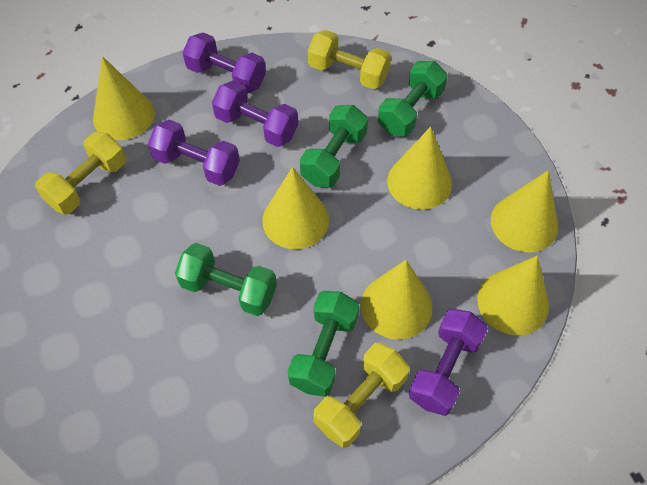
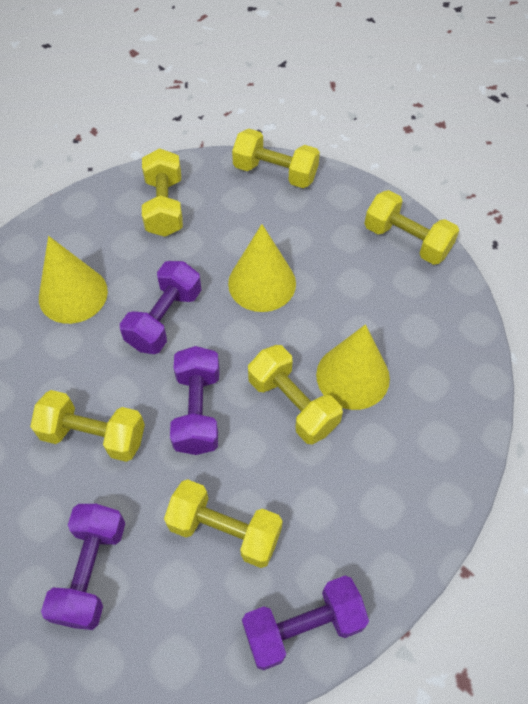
green dumbbell: [175,243,277,316] [288,291,359,397] [300,105,368,188] [378,61,448,137] = 4 -> none = 0
yellow cone: [93,56,155,140] [262,167,329,249] [361,260,432,340] [387,127,452,210] [477,256,549,335] [491,170,558,253] = 6 -> [39,236,108,324] [228,224,296,312] [316,325,390,410] = 3
yellow dumbbell: [35,132,126,214] [308,30,391,89] [313,342,410,448] = 3 -> [30,390,145,462] [142,148,183,237] [164,479,283,568] [232,129,320,188] [248,345,343,445] [364,190,459,265] = 6

